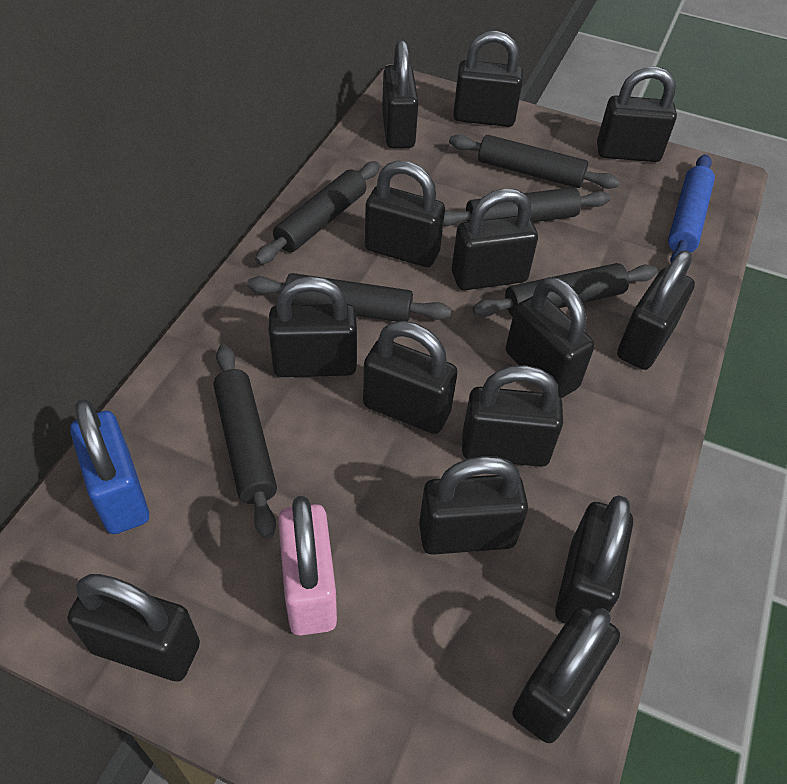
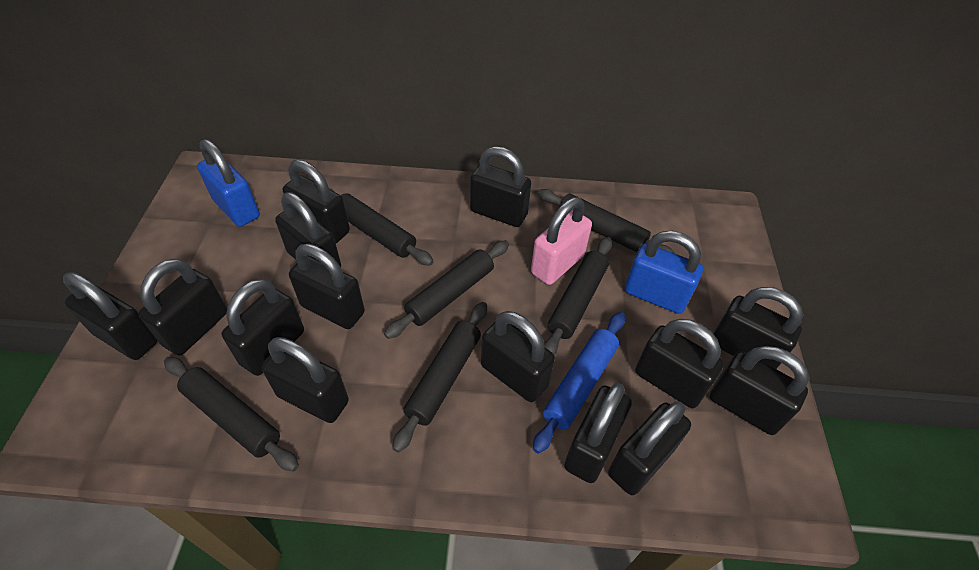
blue padlock: [70,399,149,534] = 1 -> [197,139,260,227] [625,231,703,314] = 2

